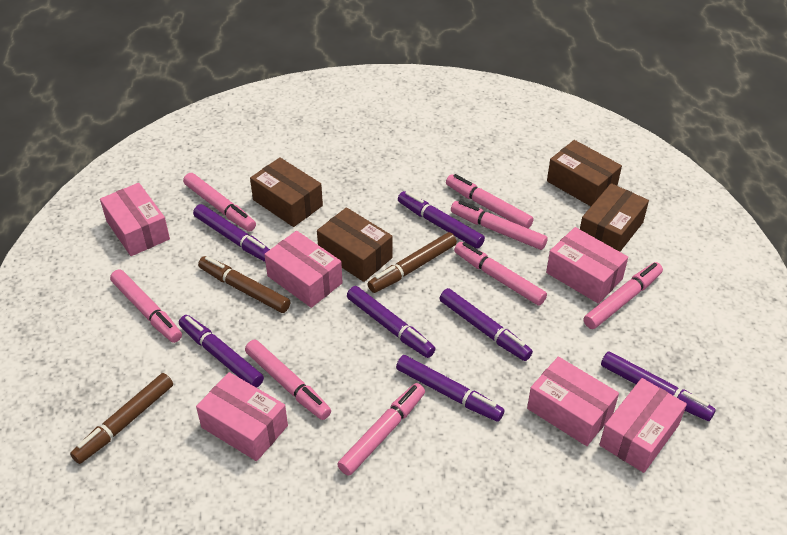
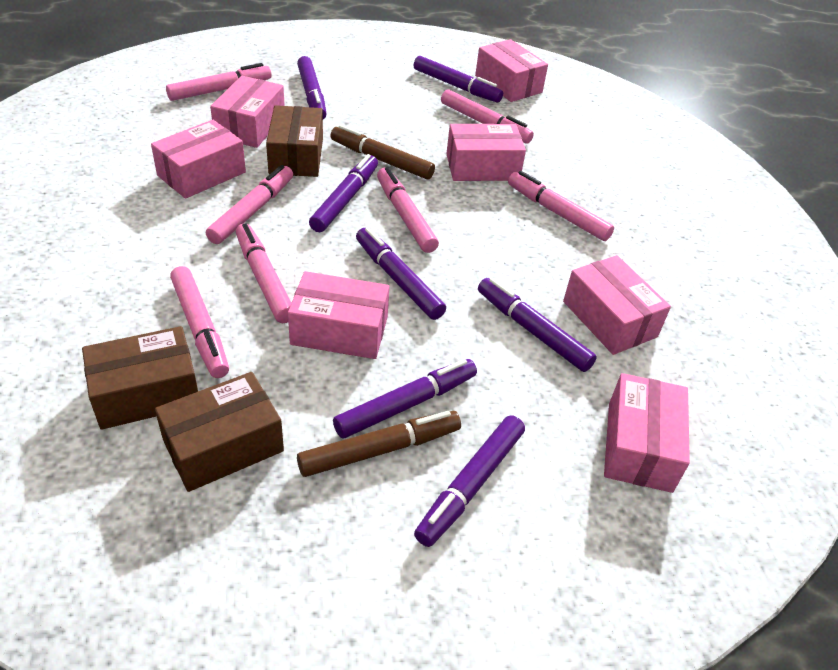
brown box: [250,157,323,227] [317,207,393,282] [547,140,622,206] [580,183,649,252] = 4 -> [82,326,198,430] [155,372,284,492] [266,105,323,177] = 3
brown marker: [70,373,173,464] [198,256,290,313] [368,232,457,293] = 3 -> [297,411,461,477] [330,125,435,179] = 2
pink box: [100,183,170,256] [196,372,288,461] [264,231,343,308] [527,357,619,446] [546,227,628,304] [599,378,687,473] = 6 -> [151,120,246,199] [210,76,285,148] [288,271,390,359] [446,124,526,181] [475,39,548,102] [563,255,671,355] [604,373,690,493] = 7
pink marker: [110,269,182,343] [183,173,256,232] [245,340,331,420] [337,383,425,476] [446,174,534,229] [451,201,548,250] [454,242,547,306] [583,262,663,329] = 8 -> [166,63,272,101] [170,266,229,378] [206,165,293,244] [236,223,291,323] [377,167,439,253] [441,89,534,144] [508,171,614,241] = 7

